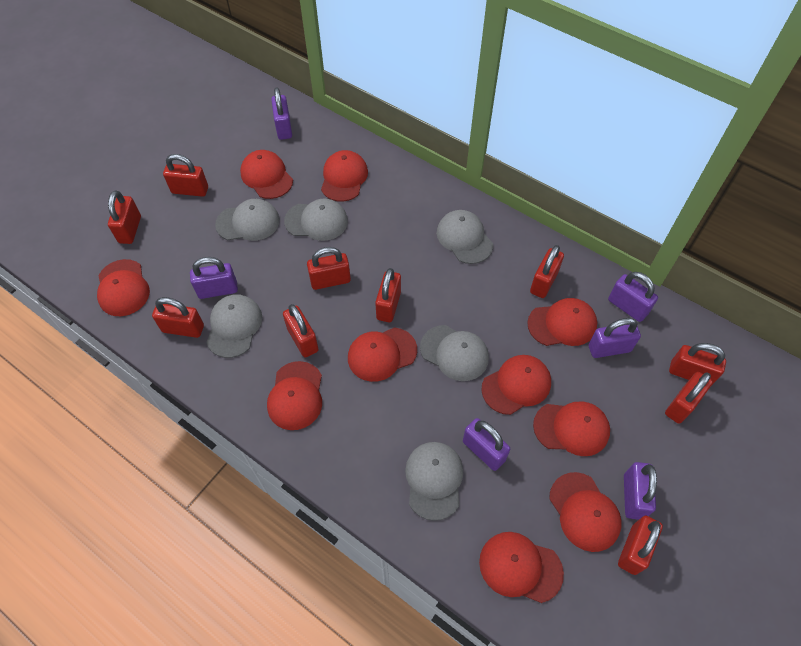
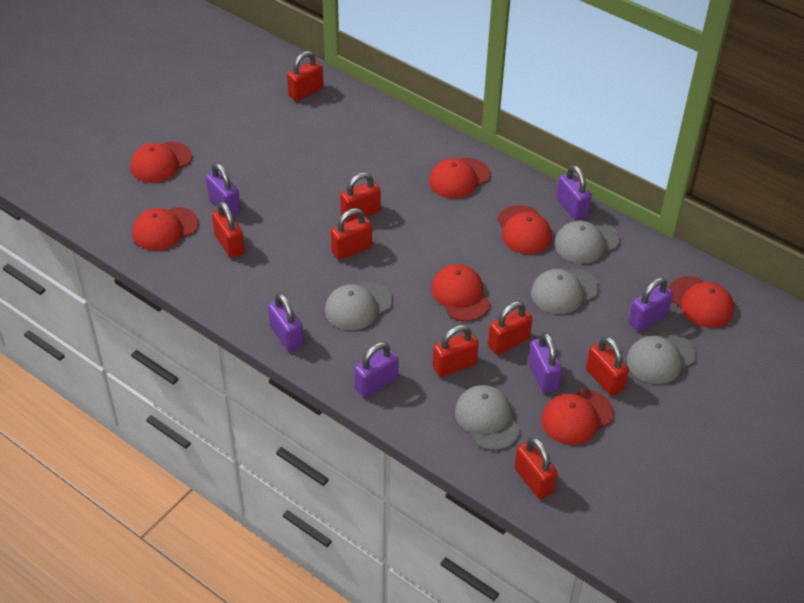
grey cap: [206,294,262,358] [215,199,280,241] [284,199,348,241] [405,442,463,521] [420,325,489,381] [437,210,493,264] = 6 -> [325,281,392,330] [455,385,520,450] [531,268,599,314] [554,220,620,264] [627,332,696,384] = 5
red cap: [97,259,150,316] [240,150,293,199] [267,361,322,430] [321,150,368,202] [348,327,417,382] [479,532,564,603] [481,355,551,415] [527,298,597,346] [533,401,610,456] [549,472,622,552] = 10 -> [130,142,192,183] [132,207,199,251] [429,158,490,199] [431,264,490,321] [497,205,552,254] [541,390,614,445] [668,276,734,328] = 7
red padlock: [108,190,141,244] [152,297,204,338] [163,154,208,197] [283,304,319,358] [307,247,351,290] [375,268,401,322] [530,245,564,298] [618,516,663,575] [665,372,713,424] [669,343,726,385] = 10 -> [212,201,245,258] [287,51,323,101] [330,208,372,260] [340,172,381,222] [432,325,479,377] [488,301,533,355] [514,437,558,499] [586,337,629,396] = 8

